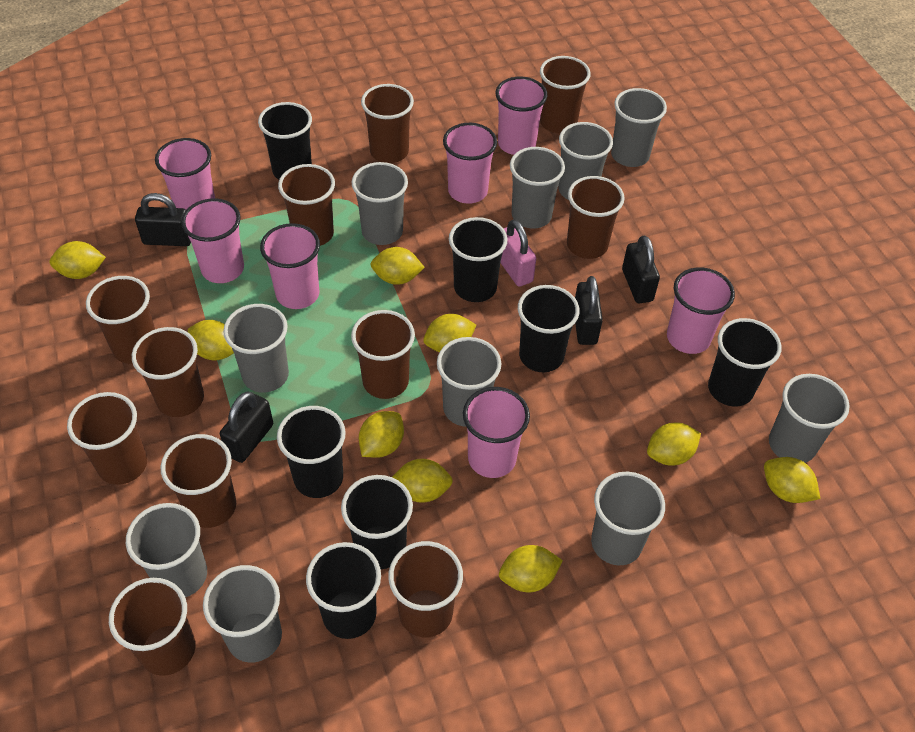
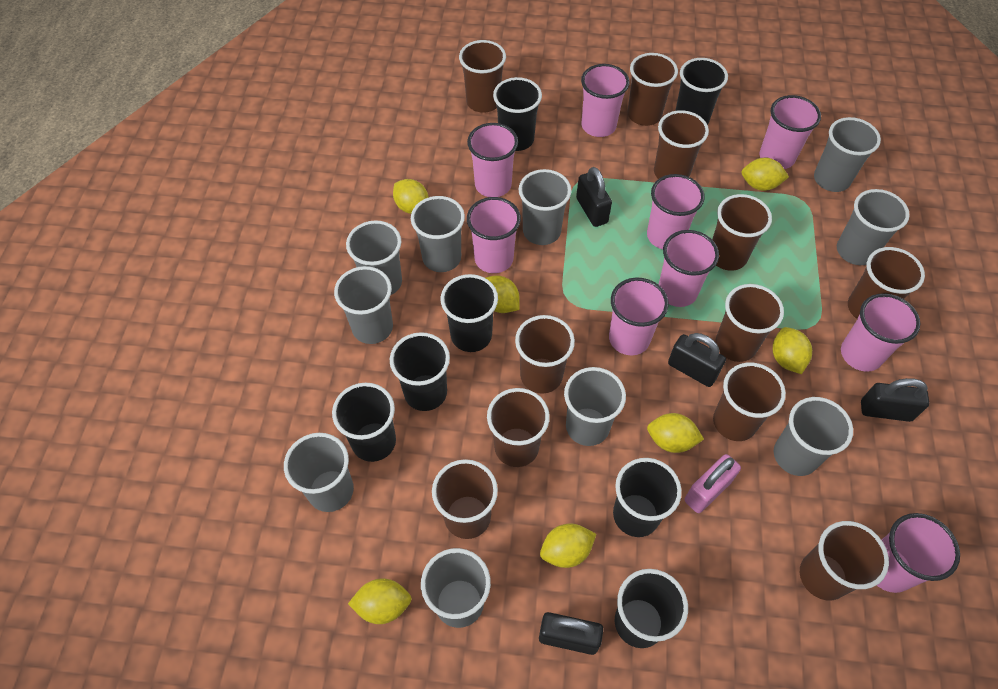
pink cup: [155,138,215,210] [181,198,244,283] [260,223,320,309] [443,123,497,204] [463,387,530,478] [496,77,547,155] [667,267,735,354] = 7 -> [467,123,518,197] [467,197,521,273] [581,64,630,137] [609,278,669,355] [647,174,704,249] [658,230,719,307] [760,95,821,169] [841,293,920,372] [877,513,960,593] = 9
yellow lemon: [49,241,106,279] [188,320,234,360] [359,411,404,458] [371,247,425,285] [392,459,453,503] [423,314,476,352] [499,545,563,592] [647,422,701,465] [764,457,820,503] = 9 -> [348,578,412,624] [393,179,429,214] [486,275,520,313] [540,524,596,568] [647,413,704,453] [741,158,789,191] [773,327,812,374] = 7

